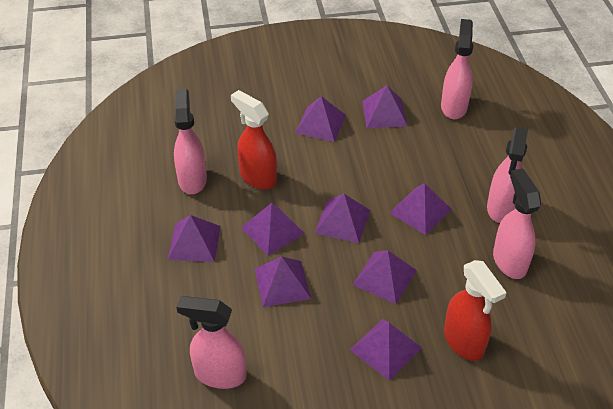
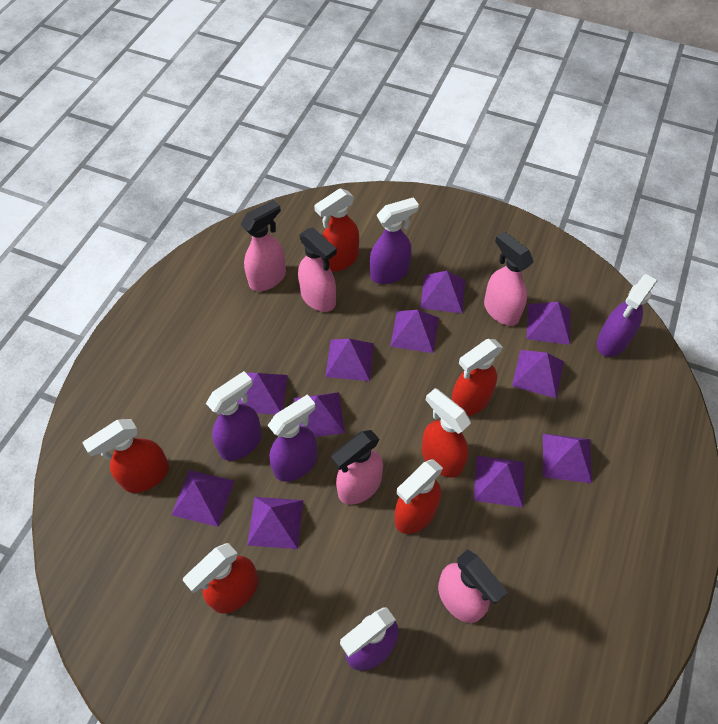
purple pyramid: [168,215,221,262] [241,203,305,256] [255,256,311,307] [295,96,346,142] [315,194,370,243] [350,319,422,380] [353,250,417,304] [362,86,407,128] [389,183,452,235] = 9 -> [171,470,234,527] [238,372,288,415] [247,497,303,549] [294,392,345,437] [325,339,374,381] [390,310,439,353] [420,271,465,313] [474,456,524,507] [512,350,564,398] [527,302,570,345] [543,434,592,483] = 11
purple spray bottle: none = 0 -> [206,371,262,461] [267,394,317,482] [340,607,399,671] [370,197,419,284] [597,274,658,357] = 5
red spray bottle: [231,90,277,189] [444,260,507,361] = 2 -> [83,419,169,493] [183,543,258,613] [314,188,359,272] [395,459,443,534] [422,388,471,477] [451,339,503,416] = 6

